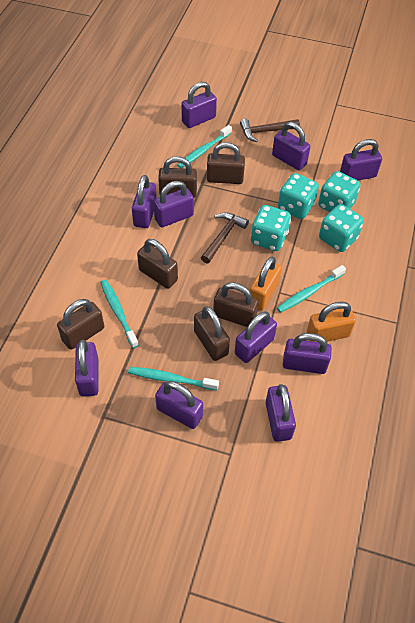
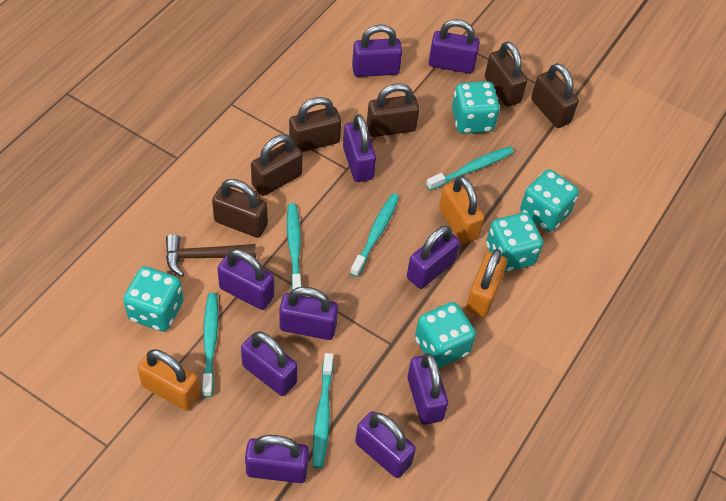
brown hammer: [201,212,249,263] [240,119,300,142] = 2 -> [166,234,256,277] = 1
orange padlock: [250,257,282,310] [307,302,356,342] = 2 -> [137,349,200,411] [439,176,484,244] [466,249,507,318] = 3
turquoise dice: [251,205,291,251] [278,173,319,219] [318,171,361,212] [319,204,364,252] = 4 -> [123,266,184,331] [415,302,476,368] [452,81,500,134] [486,213,543,272] [520,169,579,232] = 5
turquoise toothbrush: [100,280,139,348] [128,367,219,390] [177,125,232,168] [277,265,346,313] = 4 -> [202,293,218,397] [287,203,302,290] [313,353,333,468] [350,193,399,277] [426,147,514,190] = 5

